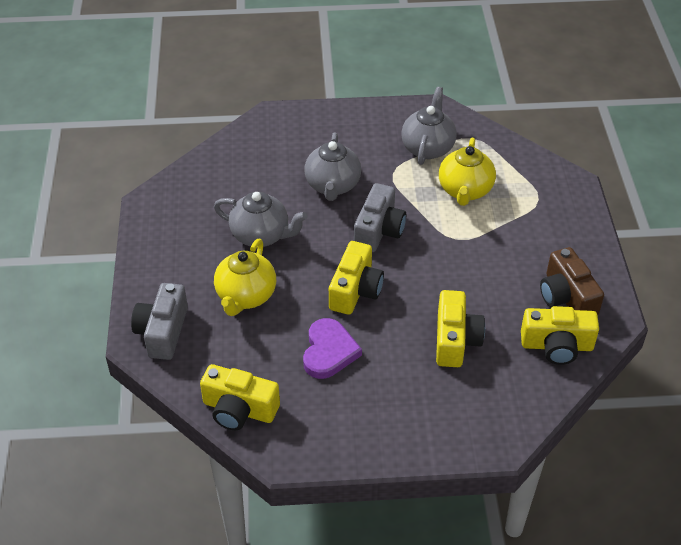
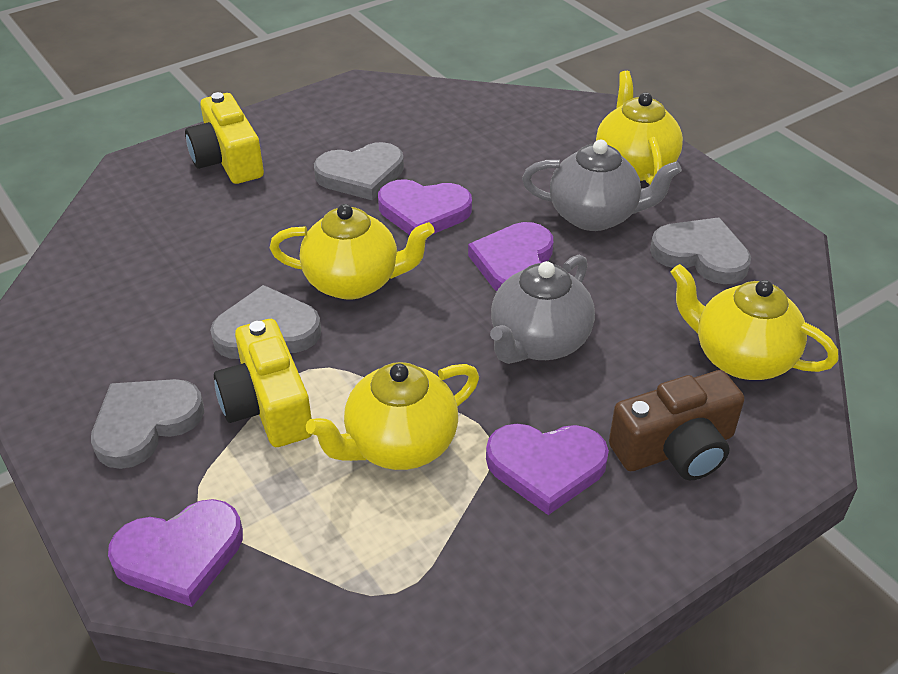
grey camera: [131,283,188,360] [354,183,406,252] = 2 -> none = 0
grey heart: none = 0 -> [91,379,204,469] [210,285,321,359] [314,142,404,200] [650,217,751,284] = 4
grey teapot: [214,192,308,247] [304,133,361,201] [401,87,457,165] = 3 -> [490,254,595,364] [522,140,682,231] = 2
purple heart: [303,318,362,379] = 1 -> [108,499,243,607] [378,179,472,235] [468,222,553,291] [486,424,609,515] = 4
yellow camera: [200,364,280,430] [329,241,384,315] [436,290,485,367] [521,306,599,365] = 4 -> [185,92,264,184] [214,319,312,447] = 2
yellow teapot: [214,239,276,316] [439,138,496,206] = 2 -> [270,204,434,300] [306,362,479,470] [596,71,683,184] [671,264,839,380] = 4

